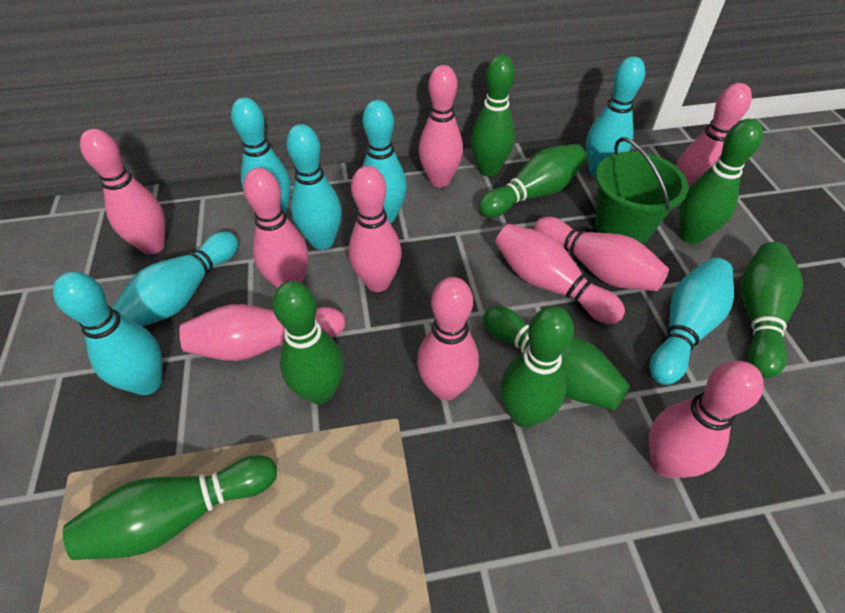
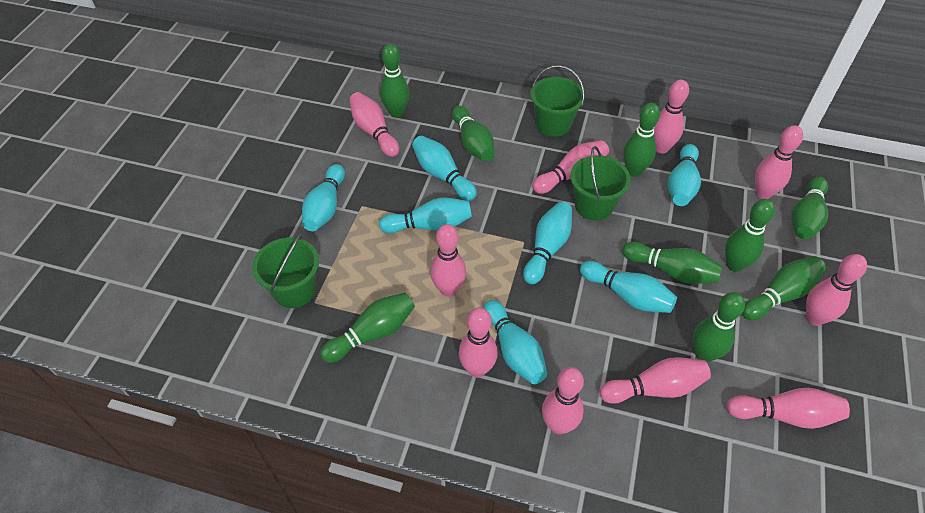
green bowling pin: [63,455,277,560] [272,281,344,404] [471,55,515,177] [478,144,587,218] [483,306,630,410] [500,306,574,428] [679,119,763,244] [740,242,803,378] = 8 -> [320,292,415,363] [380,44,409,117] [452,106,495,161] [622,242,723,284] [623,103,660,177] [693,292,745,363] [725,199,775,272] [742,256,826,321] [791,177,828,239] = 9
green bucket: [595,137,688,244] = 1 -> [252,233,319,308] [530,65,585,137] [570,146,631,221] = 3

